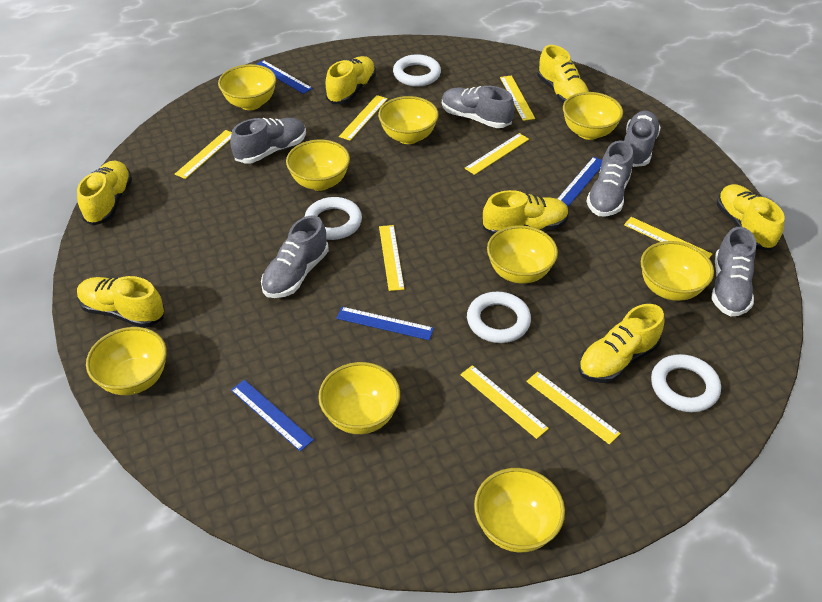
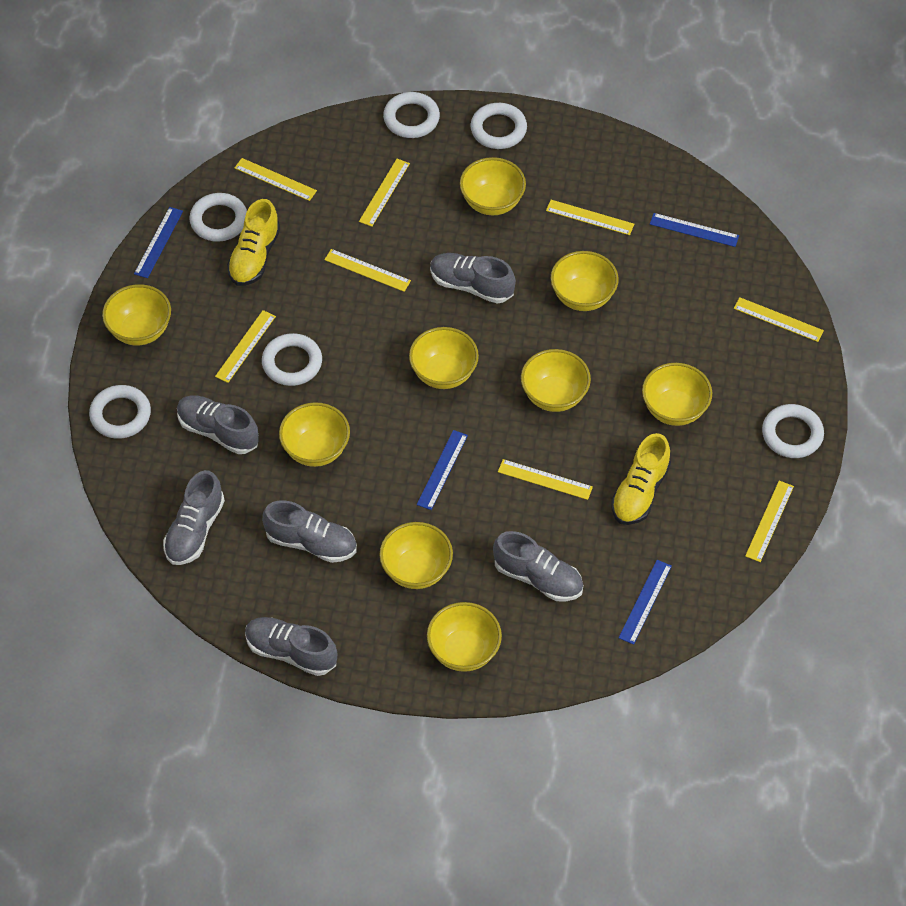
white ring: [305,197,362,240] [393,54,441,87] [467,292,531,343] [651,354,721,412] = 4 -> [89,385,151,439] [189,193,247,242] [262,333,322,386] [383,92,440,138] [470,103,527,149] [762,404,824,458] = 6
yellow shoe: [77,161,132,226] [77,276,165,328] [325,56,376,104] [483,190,569,235] [537,45,589,104] [578,304,665,383] [717,184,785,251] = 7 -> [227,199,280,286] [611,433,671,525] = 2

